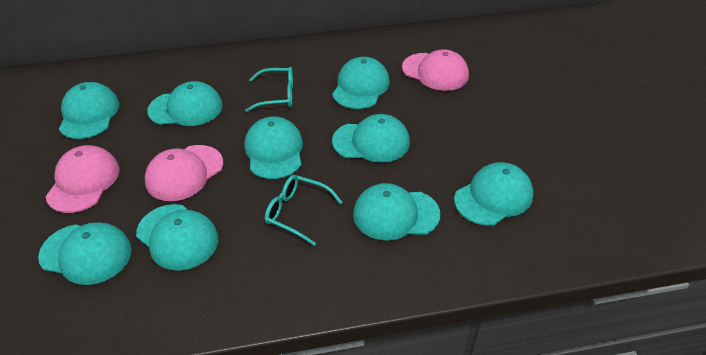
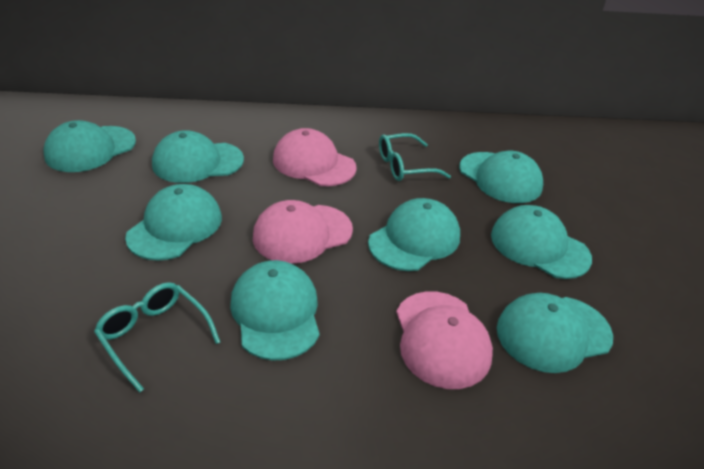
turquoise cap: [38,222,132,285] [59,82,119,139] [136,204,218,271] [147,81,223,126] [244,116,303,179] [332,57,390,109] [332,114,410,163] [353,183,440,241] [454,162,533,226] = 9 -> [44,120,136,172] [125,184,222,261] [152,130,244,183] [230,260,320,361] [368,198,460,271] [459,151,543,203] [491,205,592,279] [497,293,613,373] = 8

